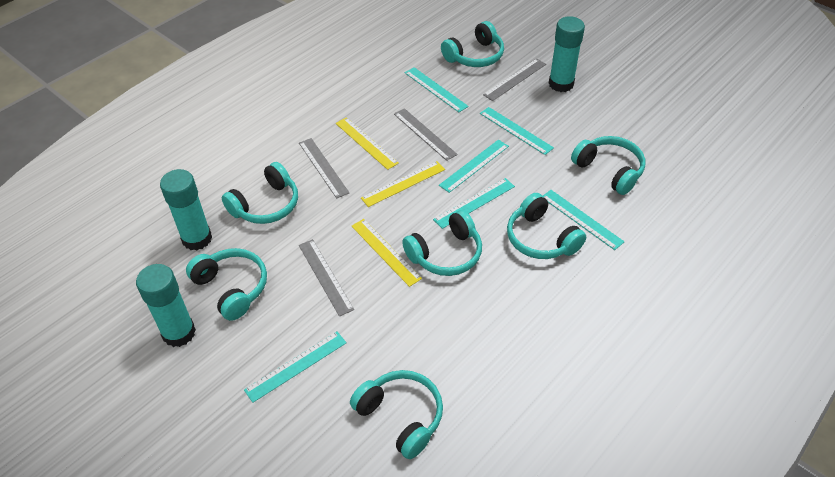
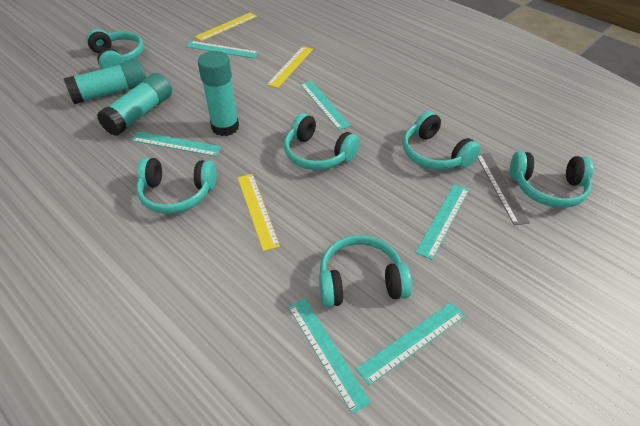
grey ruler: [299,138,350,199] [299,239,354,316] [394,108,458,161] [483,59,546,101] = 4 -> [477,153,530,225] = 1
turquoise headphones: [186,248,267,321] [222,162,298,224] [350,370,443,459] [402,210,482,276] [441,21,504,67] [507,193,586,259] [571,136,645,195] = 7 -> [86,29,144,69] [136,158,216,214] [284,113,360,170] [319,235,412,307] [403,111,481,170] [510,151,593,208] = 6

